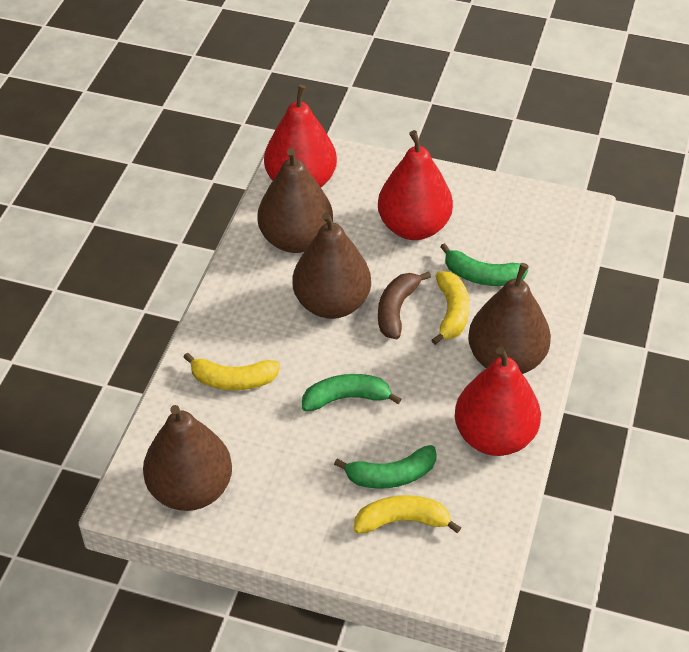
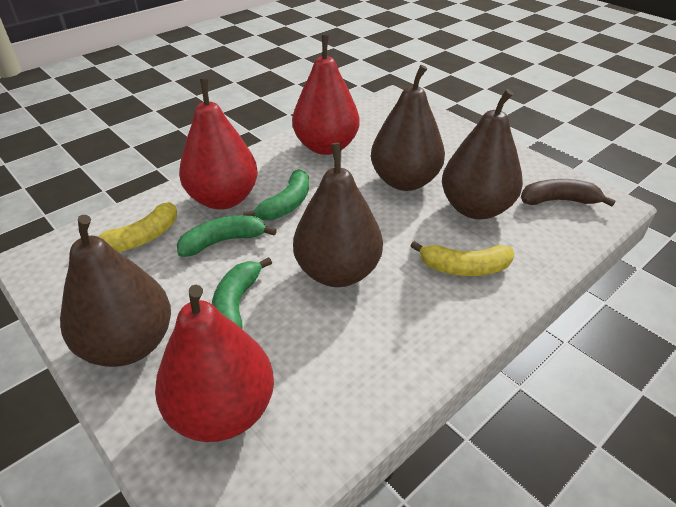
yellow banana: [183,352,280,390] [354,495,461,534] [432,271,470,345] = 3 -> [98,202,177,252] [411,241,514,276] = 2

